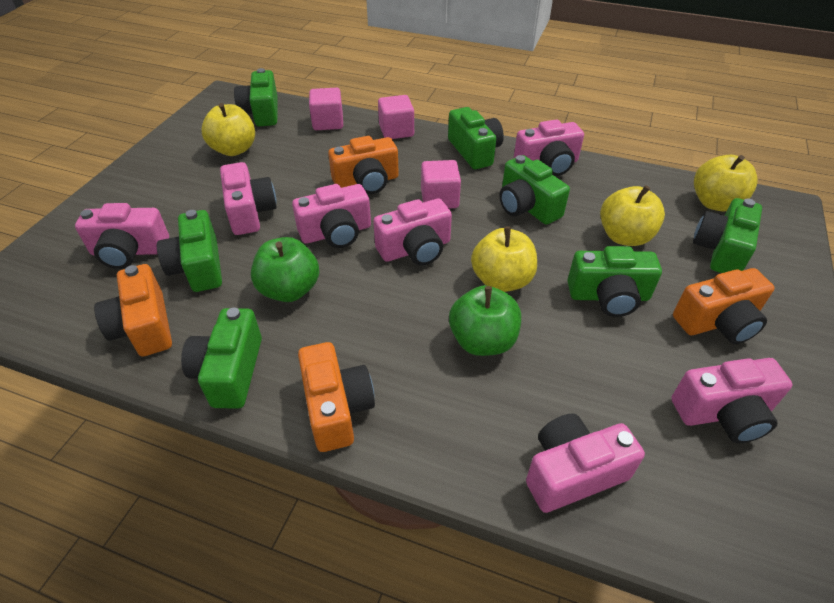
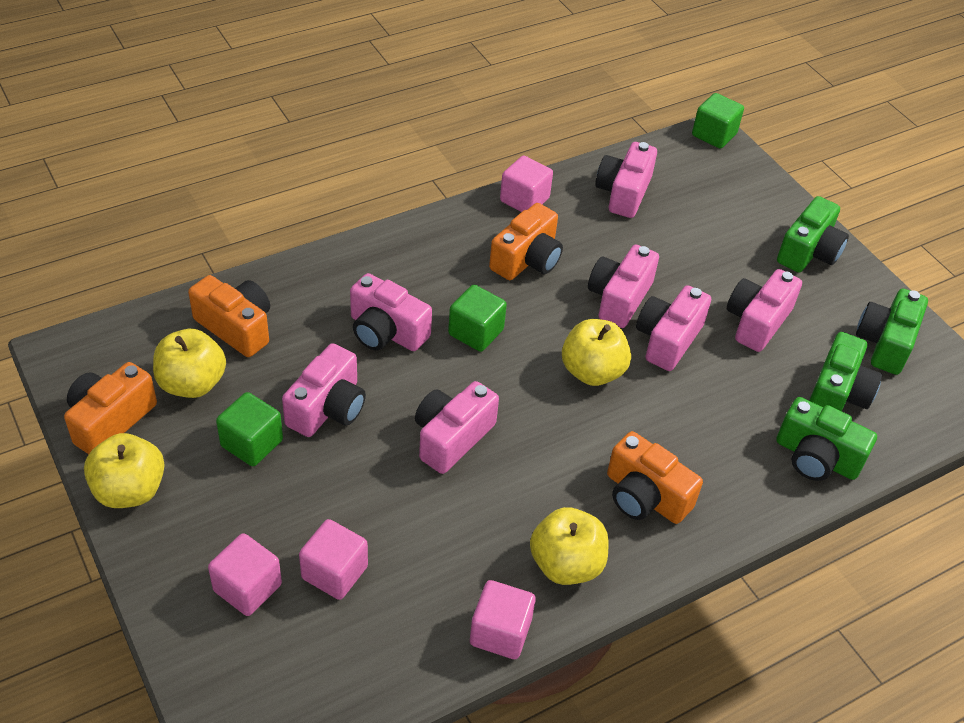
green apple: [251,237,319,302] [449,286,521,356] = 2 -> none = 0
green camera: [157,210,222,292] [181,308,262,409] [234,68,278,126] [448,107,504,169] [499,155,570,225] [567,246,662,317] [693,198,762,273] = 7 -> [776,397,877,481] [777,196,849,272] [809,332,882,411] [856,288,928,375] = 4
green cube: none = 0 -> [216,392,283,466] [448,285,507,352] [692,93,744,149] = 3
pink cube: [309,87,343,130] [378,95,414,139] [421,160,461,208] = 3 -> [208,533,282,616] [299,519,368,600] [470,580,536,659] [500,156,553,212] = 4

